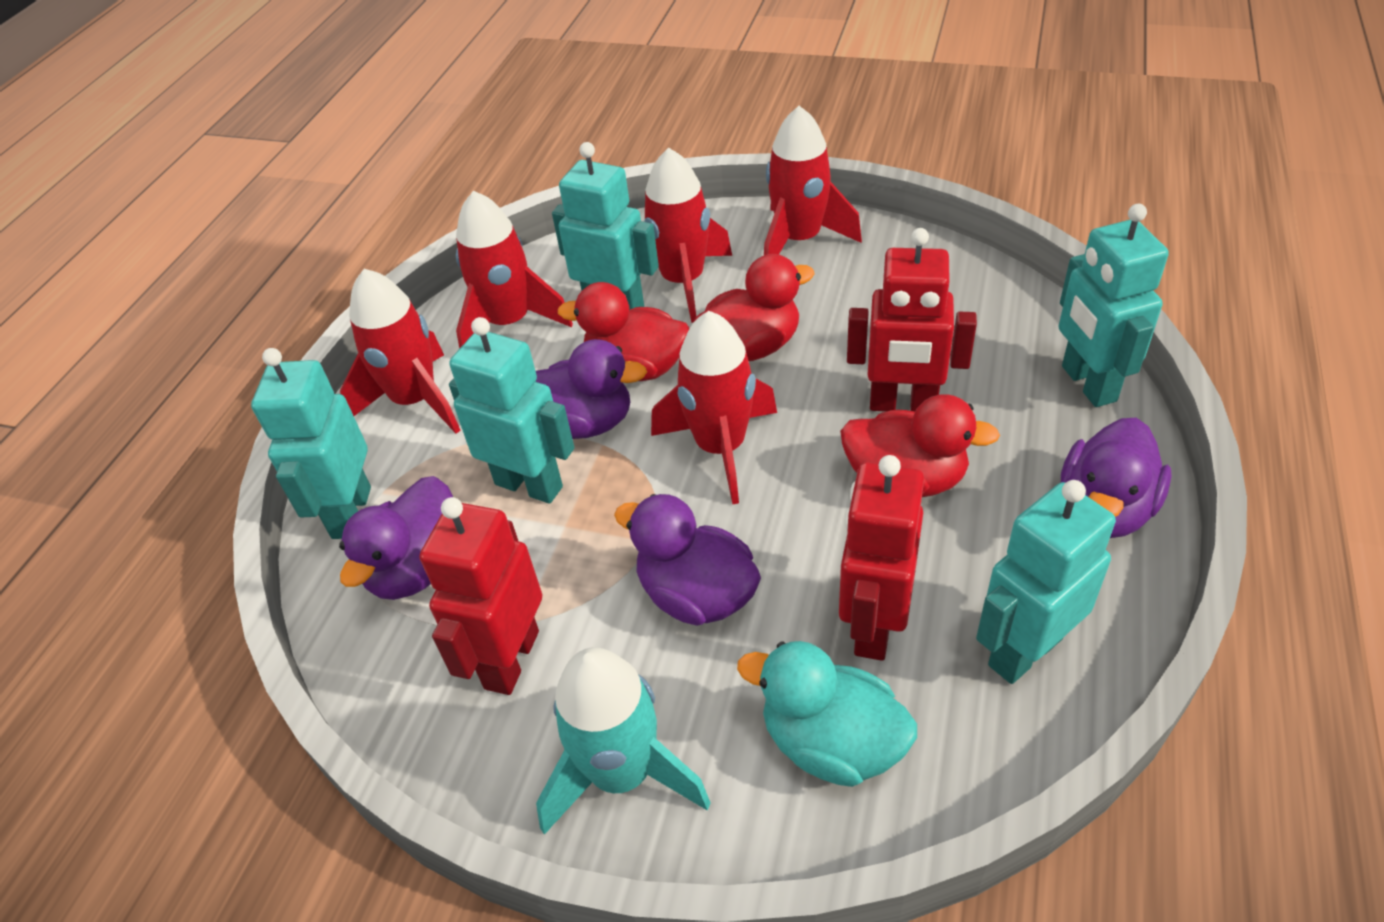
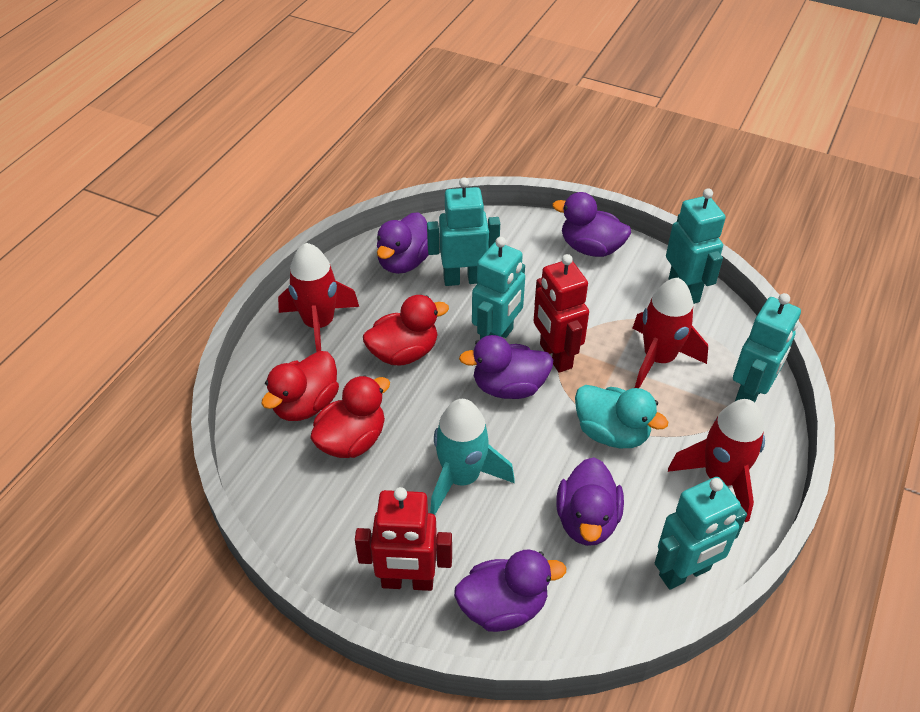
purple duck: [339,476,453,600] [536,339,647,439] [614,494,761,626] [1061,418,1172,538] = 4 -> [377,212,429,274] [454,550,566,632] [459,335,554,399] [552,192,631,257] [556,457,624,546] = 5
red robot: [419,497,543,695] [839,455,924,661] [847,228,977,412] = 3 -> [355,487,452,591] [533,254,589,373] = 2
red rocket: [340,269,461,434] [456,191,573,349] [644,148,732,323] [651,311,777,504] [764,106,862,255] = 5 -> [278,243,359,352] [632,278,708,388] [668,399,765,522] = 3

